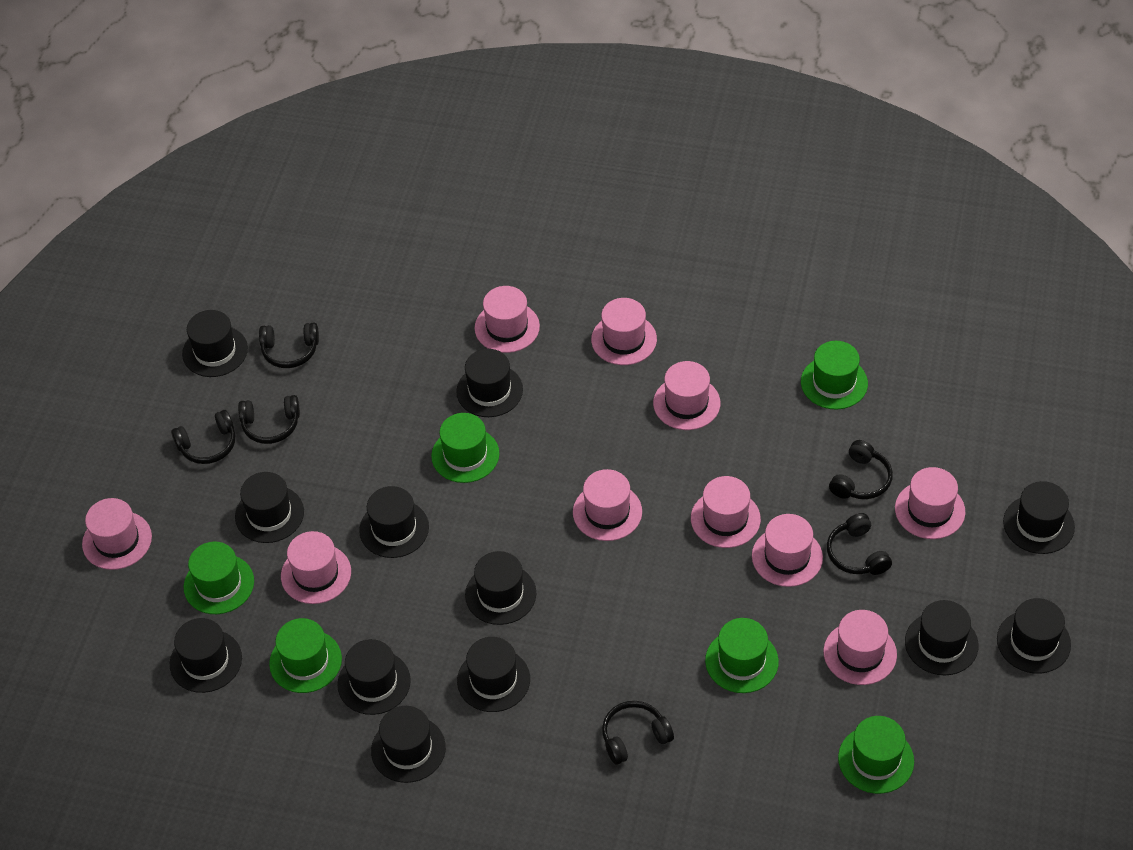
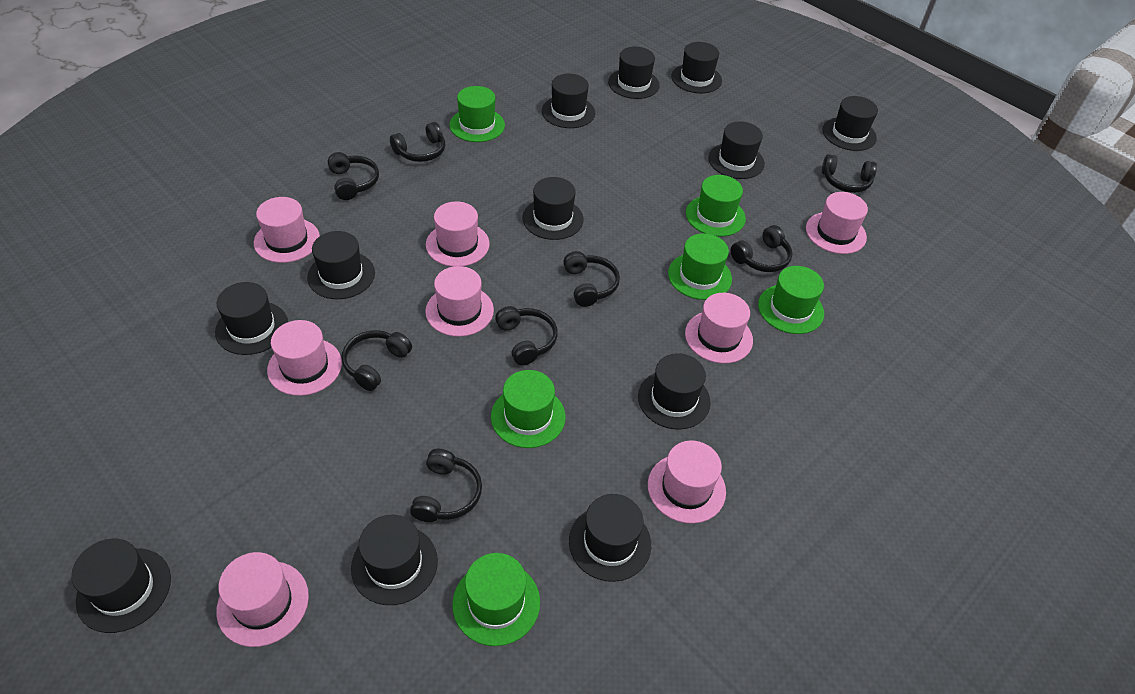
black headphones: [171,410,235,464] [238,395,300,444] [259,323,319,368] [602,701,674,765] [827,513,892,575] [829,440,893,499] = 6 -> [328,152,379,200] [342,330,412,391] [390,122,445,162] [410,449,482,522] [495,306,558,366] [563,251,620,307] [730,225,792,272] [822,154,877,193] = 8
pink hat: [82,498,152,570] [281,531,351,604] [474,286,540,353] [573,469,642,541] [591,298,657,365] [653,361,720,430] [691,476,761,548] [752,514,823,587] [823,610,897,685] [895,467,965,539] = 10 -> [216,552,309,647] [254,197,320,263] [267,320,342,396] [425,266,494,337] [426,201,490,267] [648,440,726,524] [685,293,753,364] [806,192,868,254] = 8

